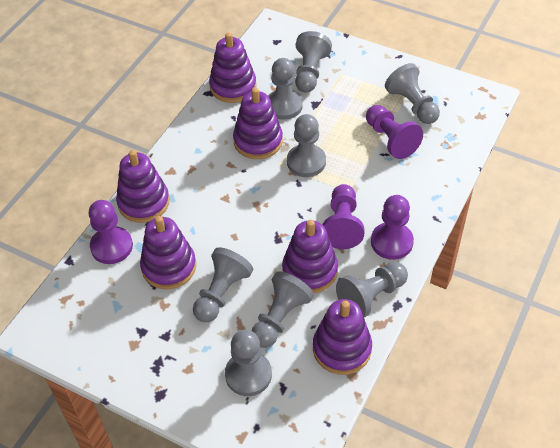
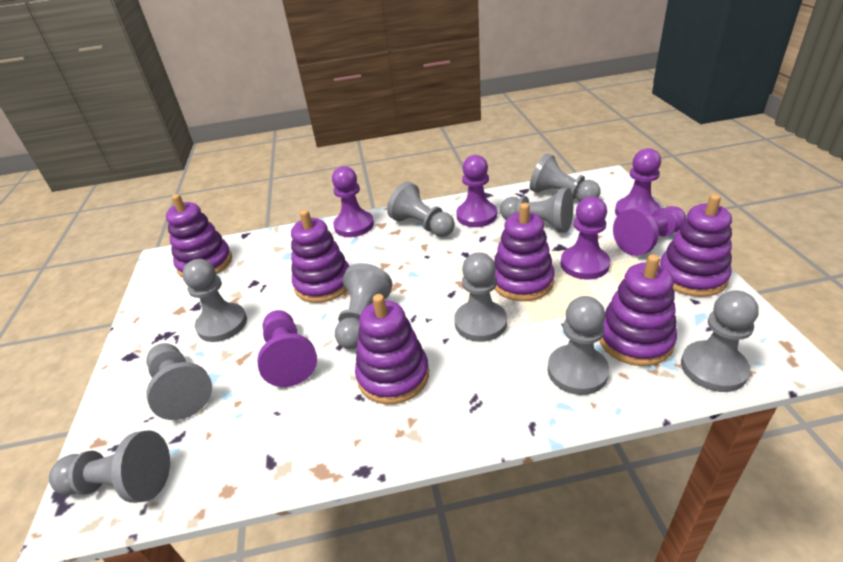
grey pawn: [193,247,253,322] [225,330,272,396] [252,271,314,348] [268,58,303,120] [287,114,326,177] [295,31,332,92] [336,262,408,318] [385,63,440,124] = 8 -> [49,430,170,503] [146,343,212,420] [182,259,247,342] [335,263,393,349] [387,182,455,237] [455,252,507,342] [500,188,574,233] [530,153,600,201] [548,296,609,395] [681,290,759,392] = 10
purple pawn: [89,200,133,264] [322,184,364,249] [366,105,423,159] [371,195,414,260] = 4 -> [257,310,317,387] [332,166,374,237] [456,155,497,227] [561,197,610,280] [613,206,686,256] [615,148,661,216] = 6

